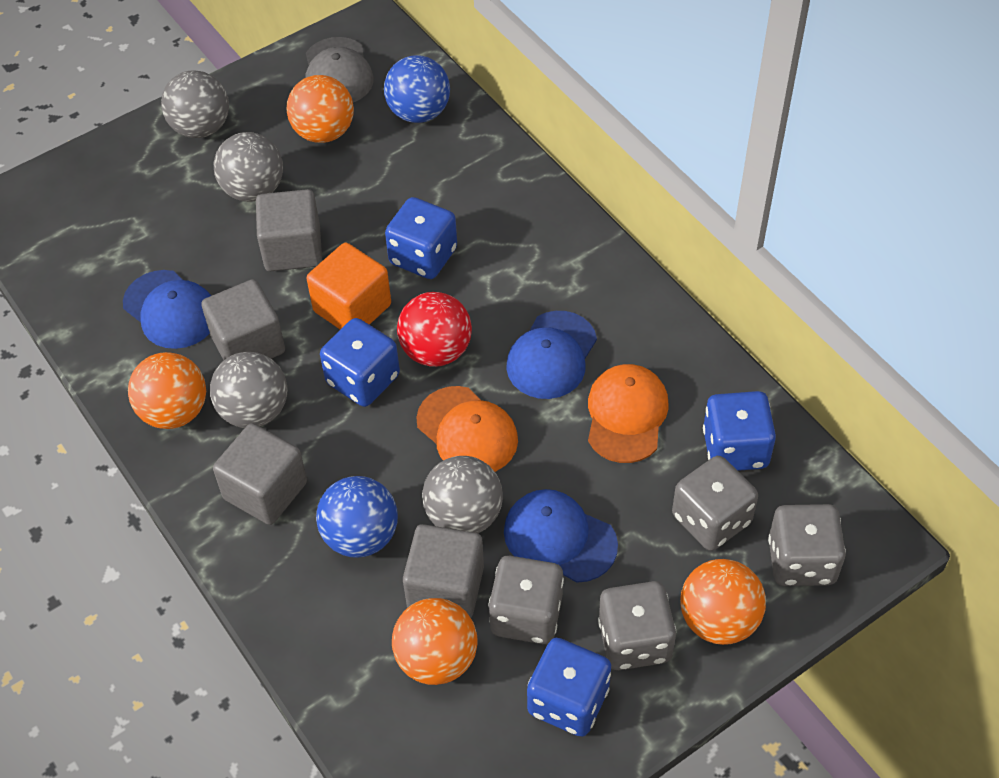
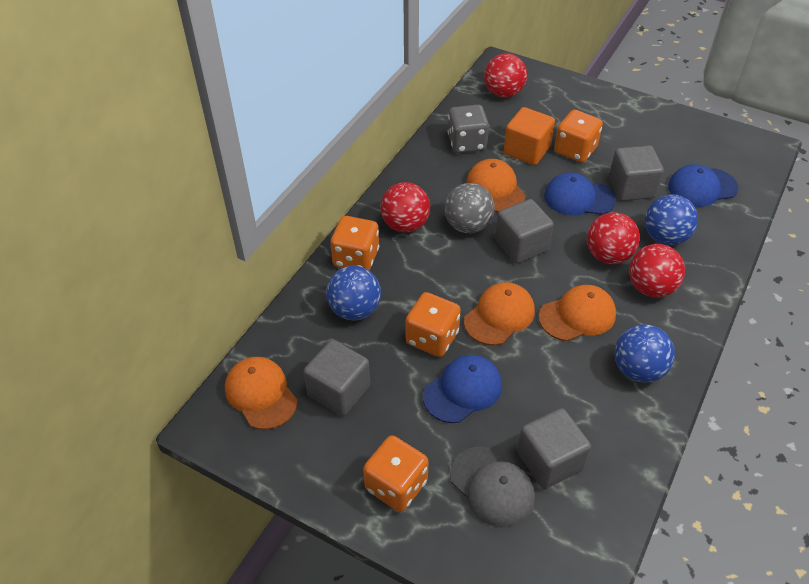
blue ball: [316,476,398,558] [384,55,450,123] = 2 -> [326,266,381,321] [614,324,675,383] [645,194,698,245] = 3
blue dice: [320,318,400,407] [385,197,457,279] [527,638,611,737] [703,391,776,471] = 4 -> none = 0
grey ball: [161,70,229,138] [210,352,288,428] [214,132,283,202] [422,456,503,533] = 4 -> [444,183,495,233] = 1
grey dice: [488,556,564,644] [598,581,676,670] [672,456,758,551] [768,504,846,586] = 4 -> [448,105,489,153] = 1
orange ball: [128,352,206,429] [287,75,354,143] [392,598,478,685] [680,559,766,645] = 4 -> none = 0
orange cap: [416,386,518,472] [588,364,669,463] = 2 -> [225,357,298,430] [464,282,535,345] [467,159,526,212] [539,285,616,341] = 4
orange dice: none = 0 -> [330,216,379,270] [363,435,428,512] [405,292,461,357] [554,110,603,163] = 4
red ball: [397,292,472,367] = 1 -> [380,182,430,232] [484,53,527,98] [587,212,640,264] [629,244,685,298] = 4

